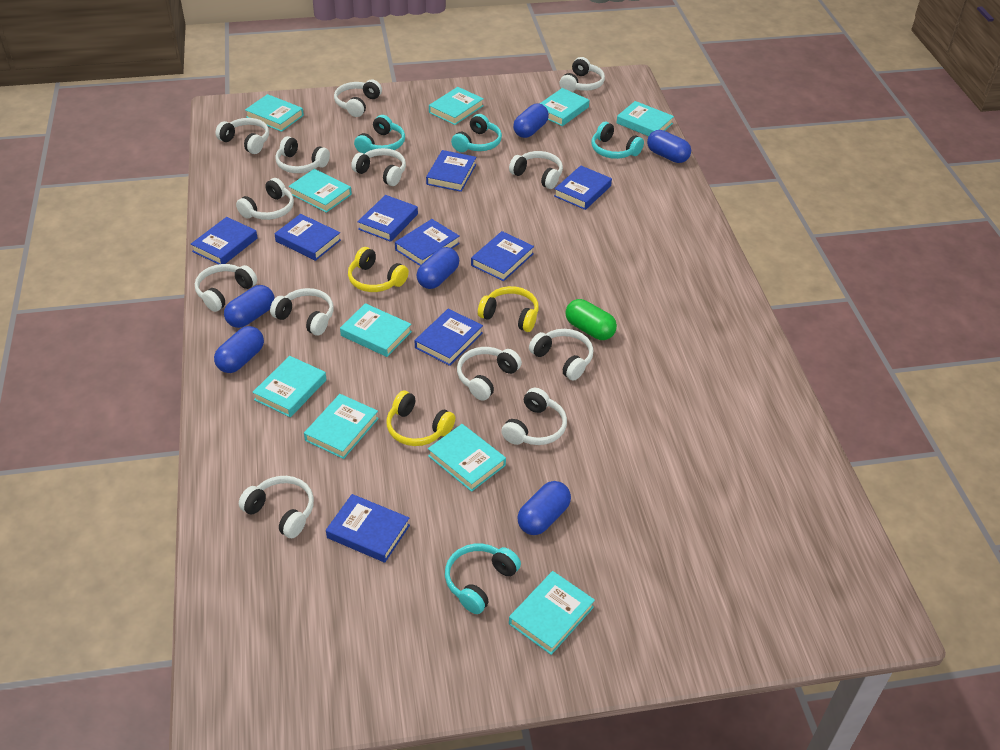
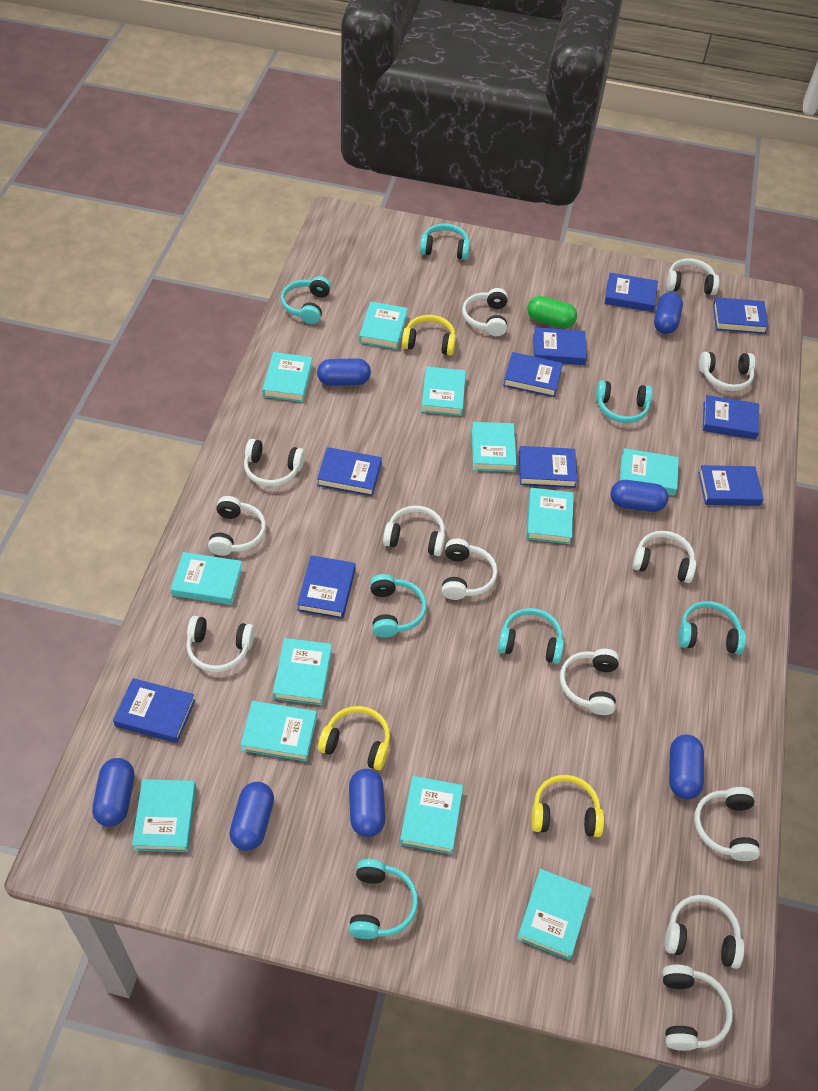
blue book: [191,217,258,264] [275,214,341,261] [326,494,410,562] [358,195,418,242] [395,219,460,266] [415,309,483,366] [426,150,476,192] [471,231,534,281] [554,165,612,210] = 9 -> [113,678,195,743] [297,555,356,619] [317,447,382,496] [503,352,563,397] [519,446,578,488] [533,327,587,365] [604,273,658,312] [698,465,763,506] [703,395,759,440] [713,297,769,334] = 10
blue capsule: [214,326,264,373] [224,285,275,328] [416,247,459,289] [513,103,549,138] [517,481,571,535] [647,130,691,163] = 6 -> [92,758,134,827] [229,782,274,851] [317,358,371,386] [349,769,385,837] [611,480,669,512] [654,292,683,334] [669,735,704,799] = 7
turquoise book: [245,94,304,132] [252,356,327,417] [289,169,352,213] [304,394,379,459] [340,303,412,357] [428,424,506,492] [429,87,484,125] [509,571,595,655] [540,88,589,126] [617,101,674,136] = 10 -> [132,779,196,852] [171,552,243,605] [240,701,317,762] [262,352,313,402] [273,638,332,705] [359,302,408,350] [400,776,463,854] [421,367,466,416] [472,422,517,472] [517,869,592,960] [526,488,574,544] [620,448,679,496] = 12
turquoise headphones: [354,115,405,154] [445,543,521,614] [451,114,502,152] [591,122,644,159] = 4 -> [281,276,331,324] [349,859,418,939] [370,574,427,638] [420,224,470,260] [498,608,564,664] [596,380,652,423] [678,601,746,654] = 7

